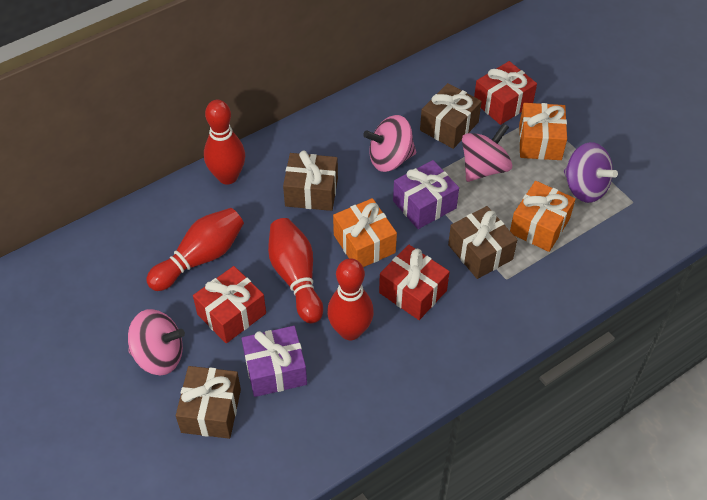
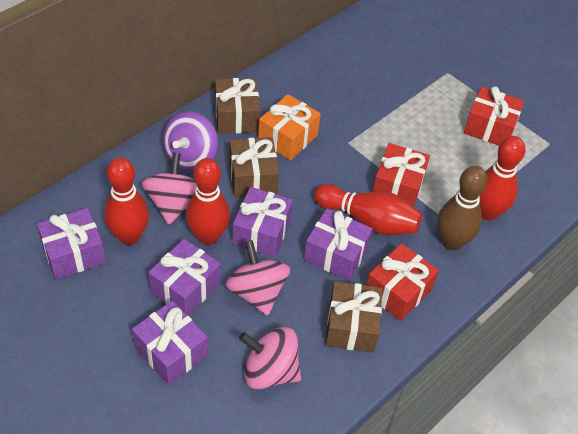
brown bowling pin: none = 0 -> [437,166,488,251] = 1
brown gift: [176,366,241,439] [283,151,338,211] [420,83,482,149] [448,206,517,279] = 4 -> [215,78,260,134] [229,137,279,198] [326,281,383,353] = 3
orange gift: [333,198,397,267] [510,181,576,252] [519,103,567,160] = 3 -> [258,94,321,161] = 1
purple gift: [242,326,307,397] [393,160,459,229] = 2 -> [37,208,106,279] [132,301,208,385] [148,239,221,316] [232,187,293,257] [304,208,373,281] = 5

